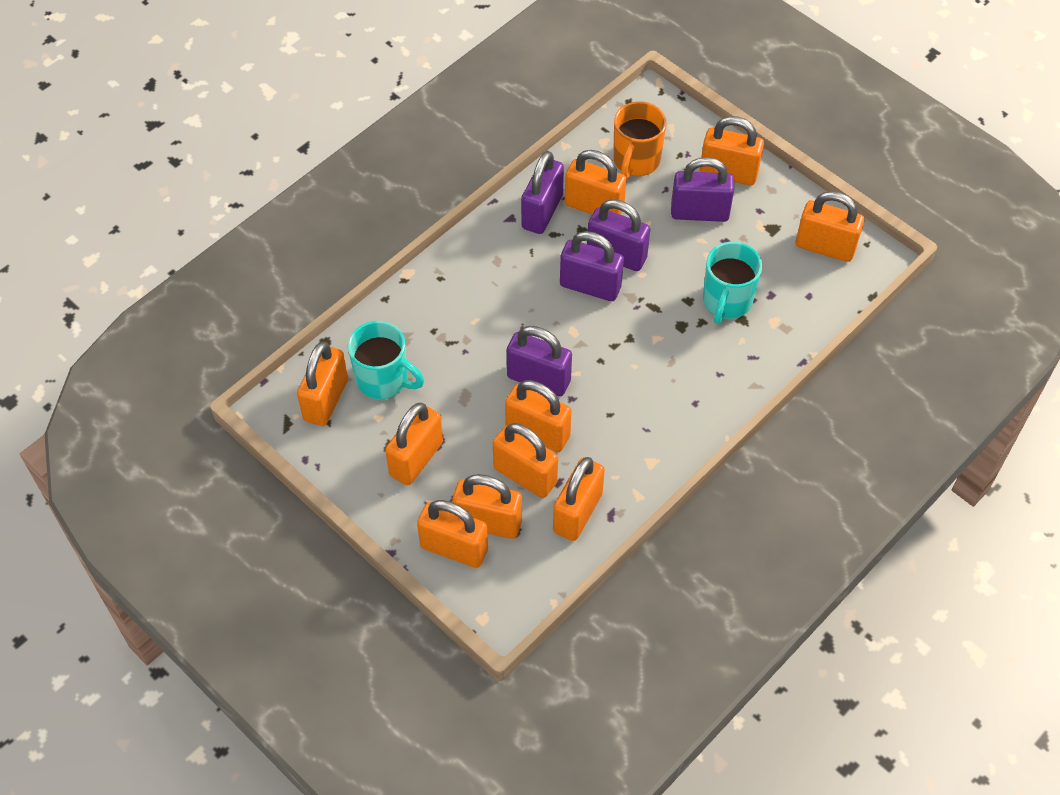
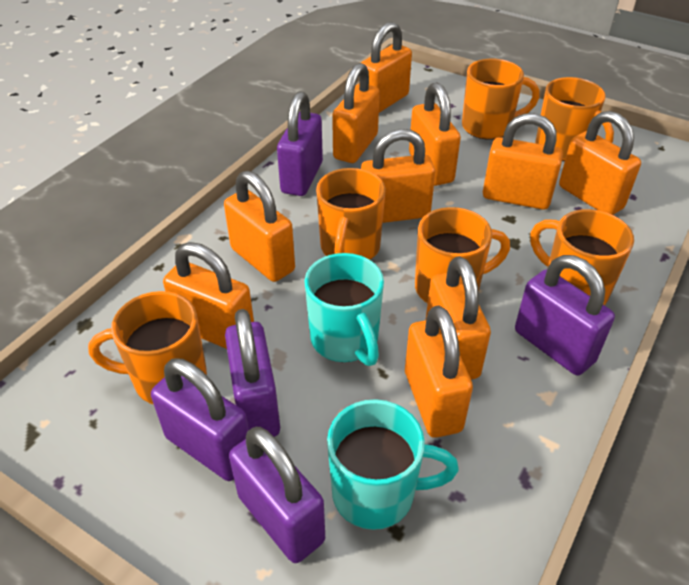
orange mug: [613,101,667,179] = 1 -> [88,291,207,404] [316,168,386,259] [415,207,510,304] [462,59,540,140] [530,209,634,305] [535,77,614,161] = 6

